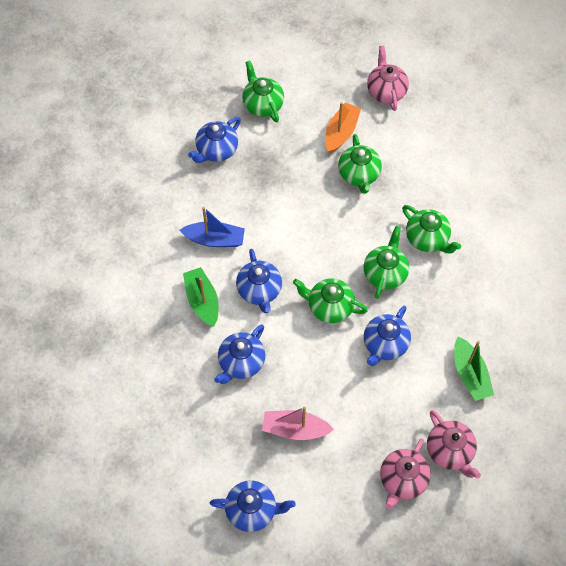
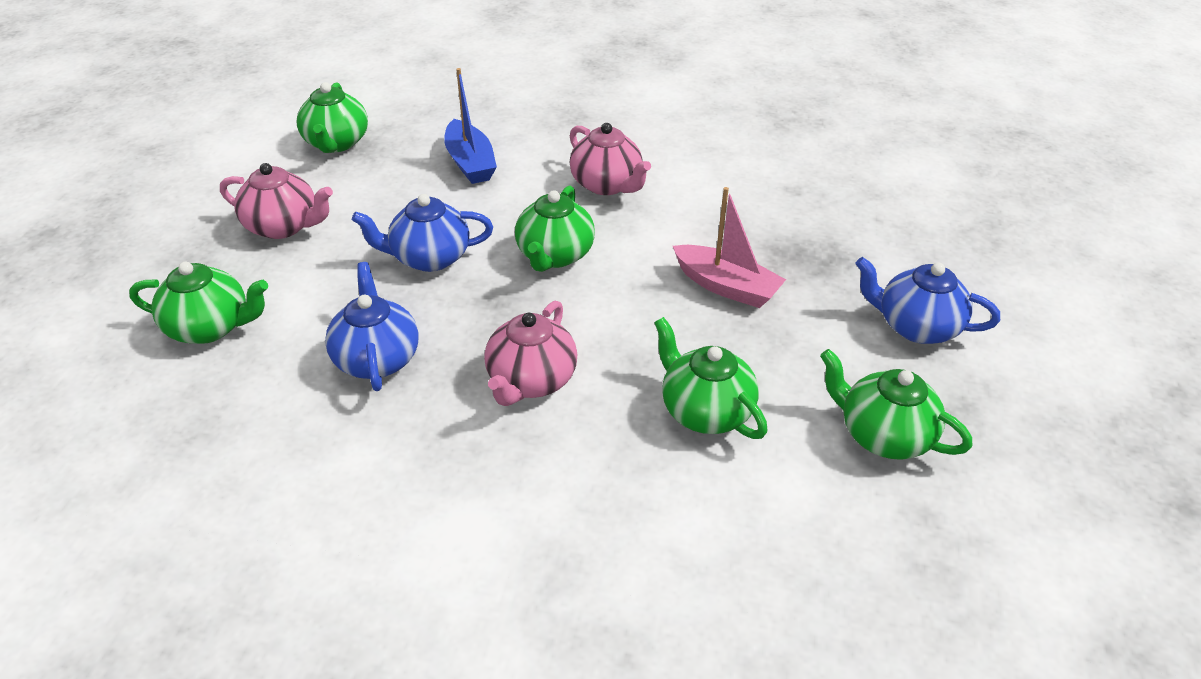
blue teapot: [188,117,241,163] [209,480,296,532] [214,324,265,384] [236,249,282,313] [364,305,411,366] = 5 -> [325,262,418,391] [352,194,493,272] [855,257,1000,344] = 3
green boat: [183,267,219,327] [454,337,494,401] = 2 -> none = 0
orange boat: [325,102,361,153] = 1 -> none = 0

